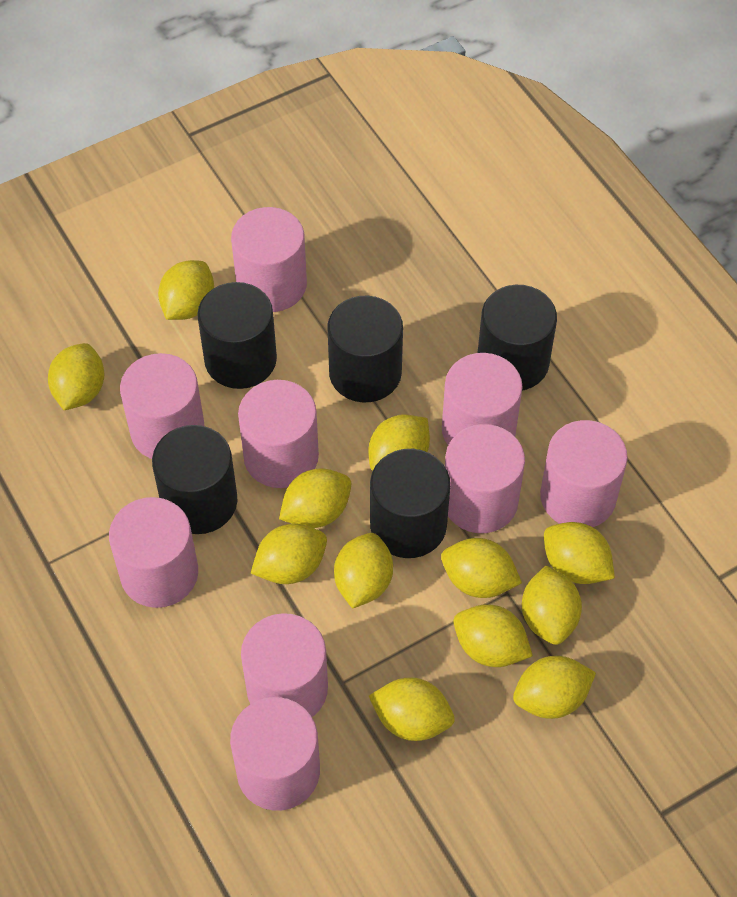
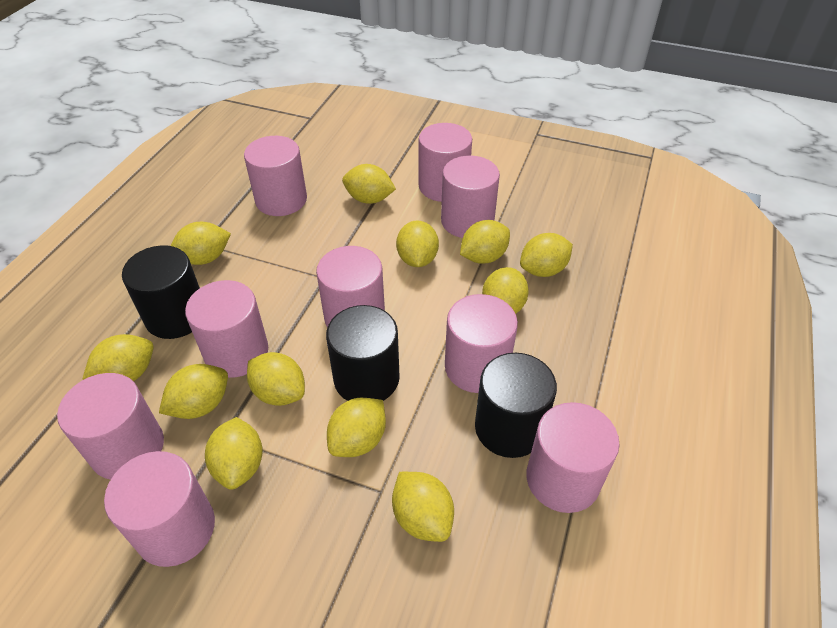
black cylinder: [152,425,237,534] [197,282,277,389] [327,296,403,402] [370,449,450,558] [478,285,557,391] = 5 -> [122,245,200,339] [326,305,400,401] [475,353,557,458] = 3

